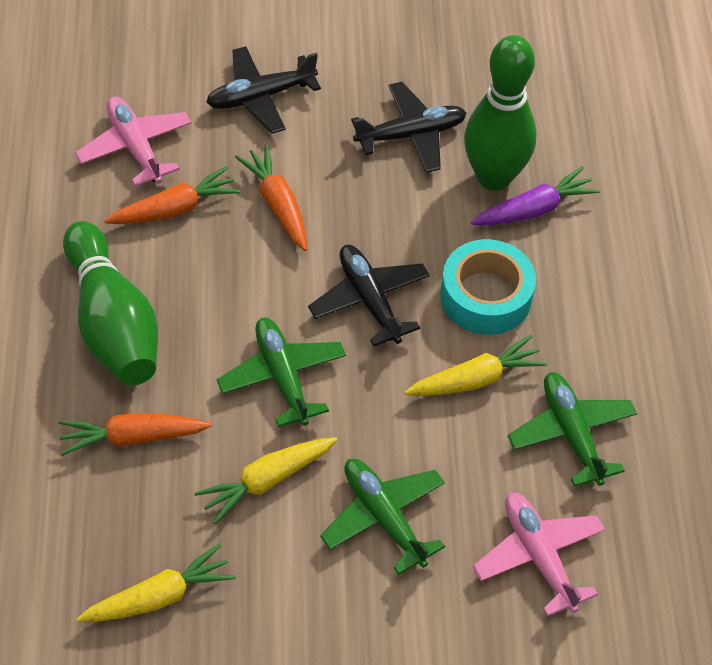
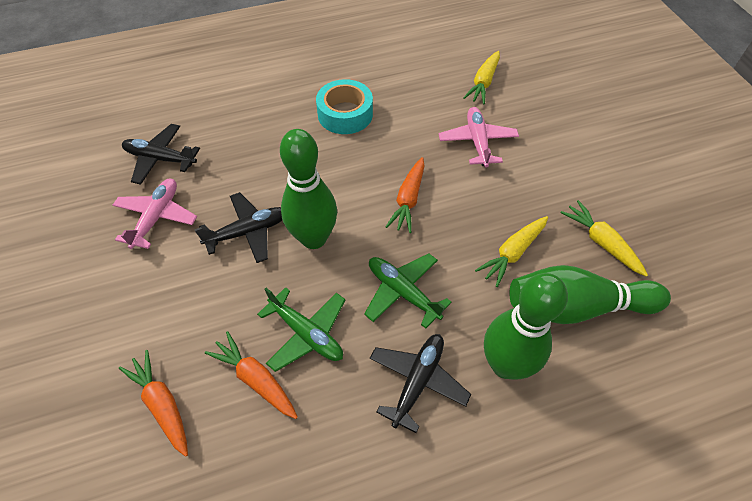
green bowling pin: [63,221,158,385] [464,35,536,191] = 2 -> [280,129,337,249] [484,273,568,379] [509,265,671,324] = 3
green plane: [217,318,346,427] [320,459,445,575] [508,372,637,487] = 3 -> [257,287,345,372] [364,254,452,329] = 2
purple carrot: [471,166,600,225] = 1 -> none = 0

